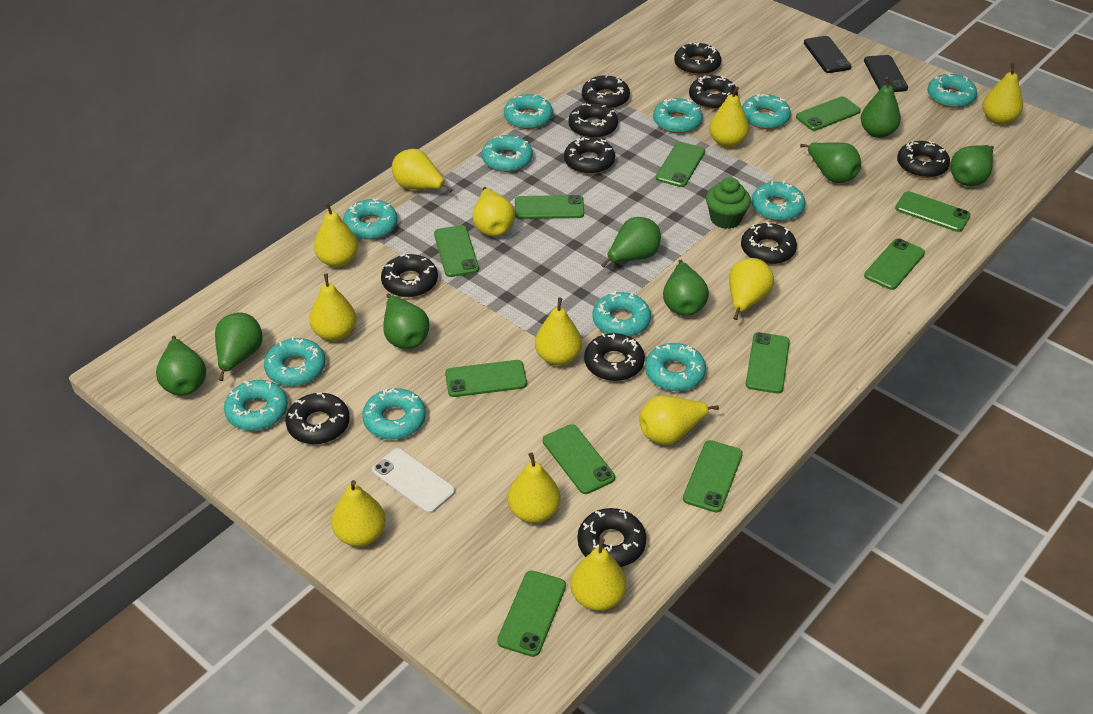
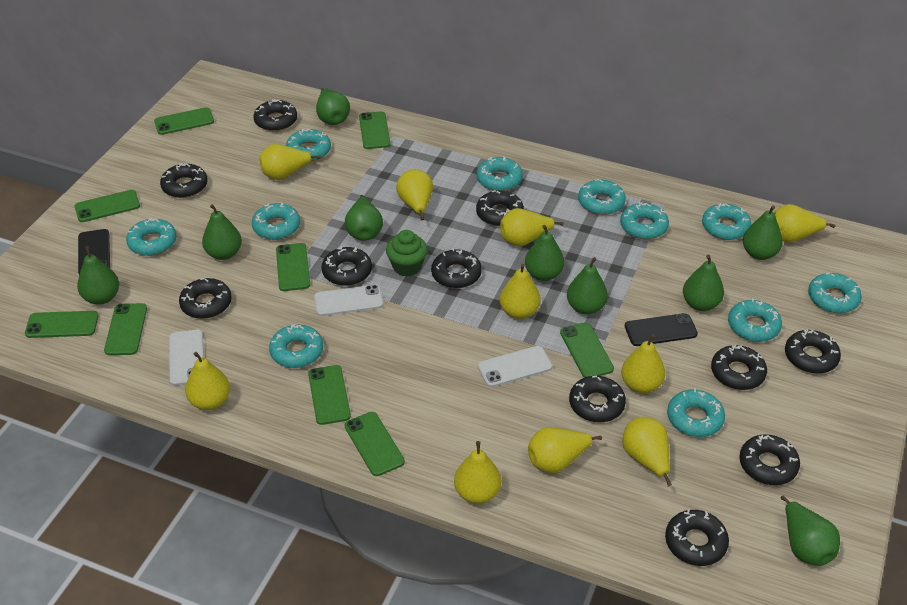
green pear: [156,336,206,396] [215,312,263,381] [383,294,429,349] [601,217,661,268] [663,260,709,316] [800,142,861,183] [861,77,901,138] [950,145,994,186] = 8 -> [77,246,119,305] [202,204,242,260] [316,88,350,125] [345,195,383,241] [525,225,564,281] [567,257,608,315] [683,255,724,311] [743,206,783,260] [781,495,840,566] = 9
green phone: [434,225,479,277] [445,360,527,397] [497,570,566,657] [515,195,584,219] [543,424,615,494] [656,142,705,187] [683,440,743,513] [746,332,790,393] [796,96,861,131] [864,238,925,290] [895,191,971,232] = 11 -> [25,311,98,338] [74,190,140,222] [104,303,147,355] [154,107,214,135] [276,243,310,291] [308,365,351,425] [345,412,405,476] [359,111,391,149] [560,322,614,378] = 9
turquoise donut: [224,380,288,431] [264,337,325,386] [343,198,398,240] [362,388,426,440] [482,135,533,172] [504,94,553,129] [593,291,651,337] [645,343,706,391] [653,98,703,133] [742,94,791,129] [751,181,805,221] [927,73,977,108] = 12 -> [126,218,176,256] [252,203,300,240] [269,324,323,368] [286,129,331,161] [477,156,523,191] [578,179,626,215] [620,202,669,239] [667,388,725,437] [702,203,751,240] [728,298,782,342] [808,273,862,313] = 11
white phone: [372,448,455,514] = 1 -> [169,329,204,386] [314,285,383,316] [478,346,552,387] = 3
yellow pear: [309,274,356,341] [314,203,358,267] [331,480,386,547] [392,149,452,192] [473,187,515,237] [508,452,561,523] [535,298,582,366] [570,538,626,611] [639,395,719,445] [709,86,749,147] [729,258,774,320] [983,63,1023,125] = 12 -> [185,352,230,410] [260,144,321,180] [396,169,433,220] [454,441,501,504] [500,208,564,247] [500,264,541,319] [528,427,602,473] [621,334,665,393] [622,417,672,487] [774,204,835,243] = 10

